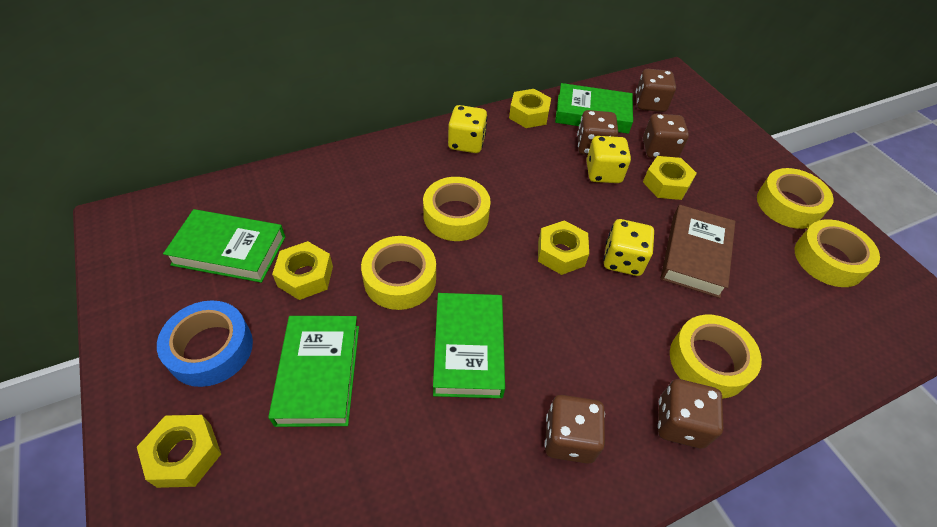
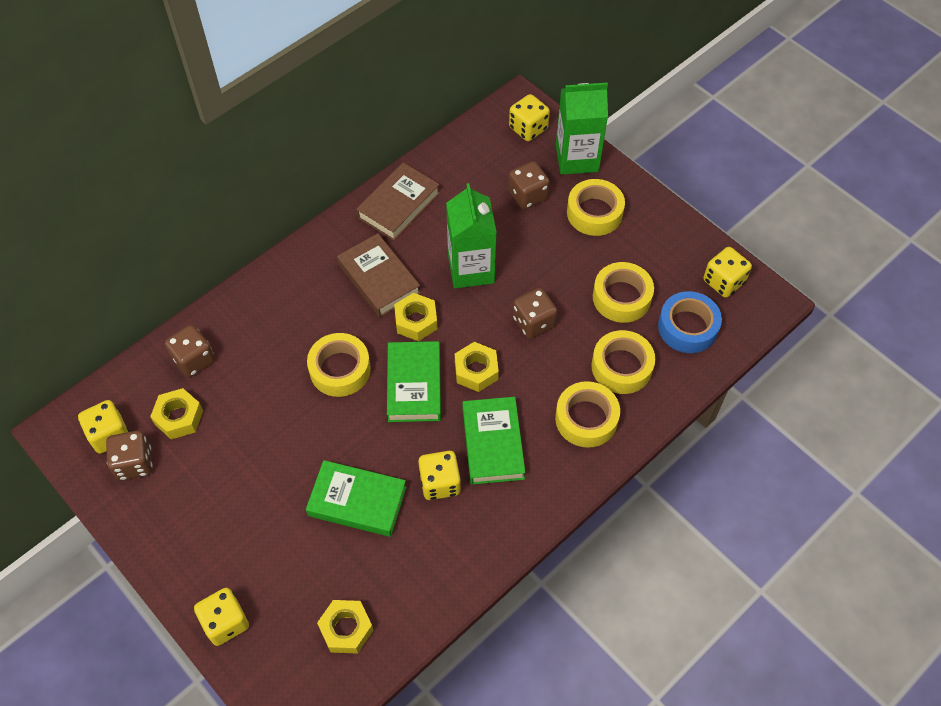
brown book: [661,205,735,298] = 1 -> [337,233,421,317] [356,162,440,241] = 2
brown dice: [545,395,605,464] [577,110,618,155] [636,69,676,112] [643,114,689,158] [658,379,723,449] = 5 -> [106,431,153,480] [165,325,215,377] [508,161,550,209] [513,288,557,339] = 4
green book: [163,209,285,283] [268,316,359,427] [433,293,505,398] [555,83,633,134] = 4 -> [306,460,407,537] [387,341,441,422] [462,397,525,485] = 3
green carton: none = 0 -> [446,183,497,288] [556,82,608,175] = 2
yellow dice: [448,105,487,153] [586,136,631,183] [604,219,654,276] = 3 -> [78,400,129,453] [194,588,249,646] [419,451,461,500] [509,94,550,141] [703,247,752,298] = 5
yellow nut: [137,415,221,488] [272,241,333,300] [509,89,551,128] [538,220,589,275] [643,156,697,200] = 5 -> [150,388,203,439] [317,600,374,654] [394,293,438,341] [455,342,499,392] = 4

